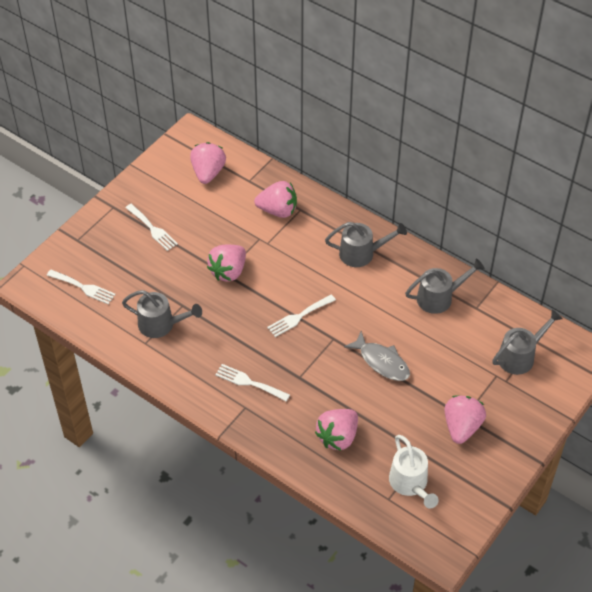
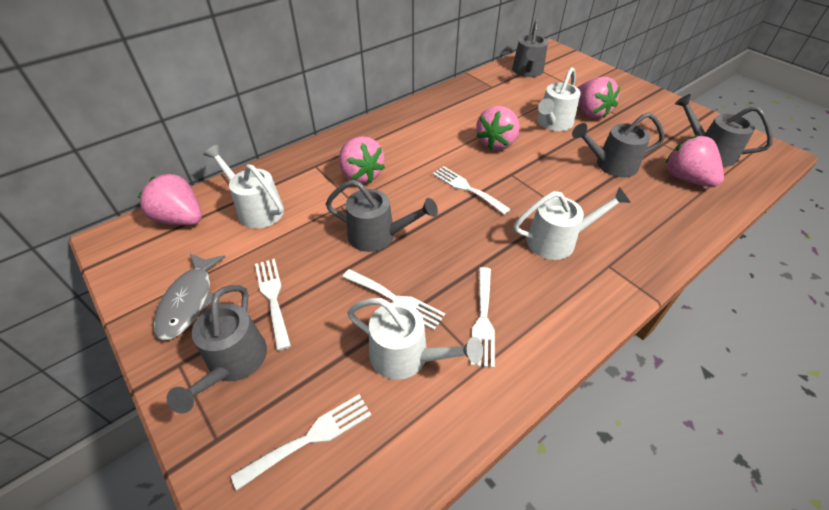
grey watering can: [122,290,202,338] [325,222,407,267] [405,259,485,314] [492,310,563,375] = 4 -> [167,285,267,413] [326,180,438,252] [512,19,548,77] [572,112,664,177] [675,94,773,167] = 5
white fork: [47,270,116,304] [126,204,178,251] [215,364,290,401] [267,295,336,337] = 4 -> [231,394,371,491] [255,259,291,351] [343,269,445,330] [432,166,511,215] [471,267,495,368] = 5
white watering can: [389,435,439,509] = 1 -> [203,145,284,228] [347,298,483,380] [514,187,631,260] [537,67,581,131] = 4

